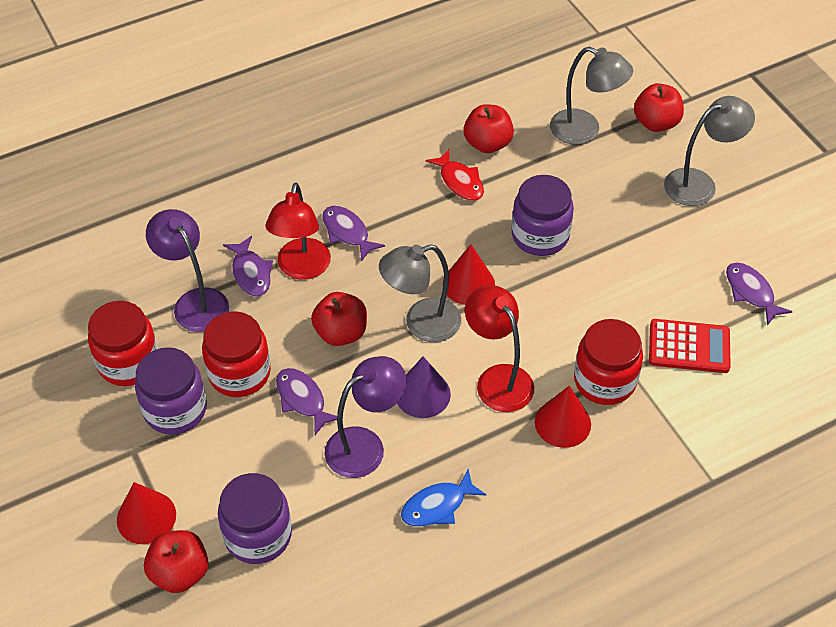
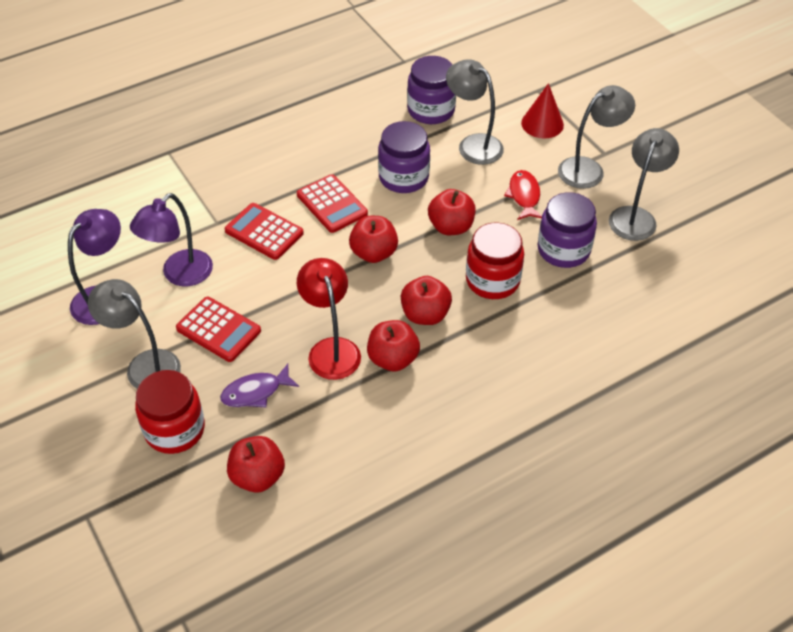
blue fish: [401,469,487,526] = 1 -> none = 0
grey lamp: [379,245,461,342] [550,47,633,145] [664,96,755,206] = 3 -> [88,279,181,389] [446,59,504,165] [558,85,635,189] [609,128,679,241] = 4
purple cone: [397,356,451,418] = 1 -> none = 0
purple fish: [223,236,273,297] [276,368,337,435] [322,206,385,262] [726,263,793,326] = 4 -> [220,364,299,407] = 1
red apple: [144,530,208,593] [311,292,367,346] [464,104,514,153] [634,83,684,132] = 4 -> [227,436,285,493] [349,216,398,263] [367,320,420,371] [401,276,452,325] [428,189,476,235] = 5
red calculator: [649,319,731,373] = 1 -> [176,297,261,362] [225,203,304,260] [297,174,368,233] = 3
red cone: [117,482,176,544] [443,244,495,305] [535,386,591,448] = 3 -> [521,83,564,138] = 1
red jar: [88,301,158,386] [202,312,271,397] [574,319,643,405] = 3 -> [135,370,205,454] [466,223,524,299] = 2
red lamp: [265,183,331,280] [465,285,534,412] = 2 -> [297,258,361,380] = 1

